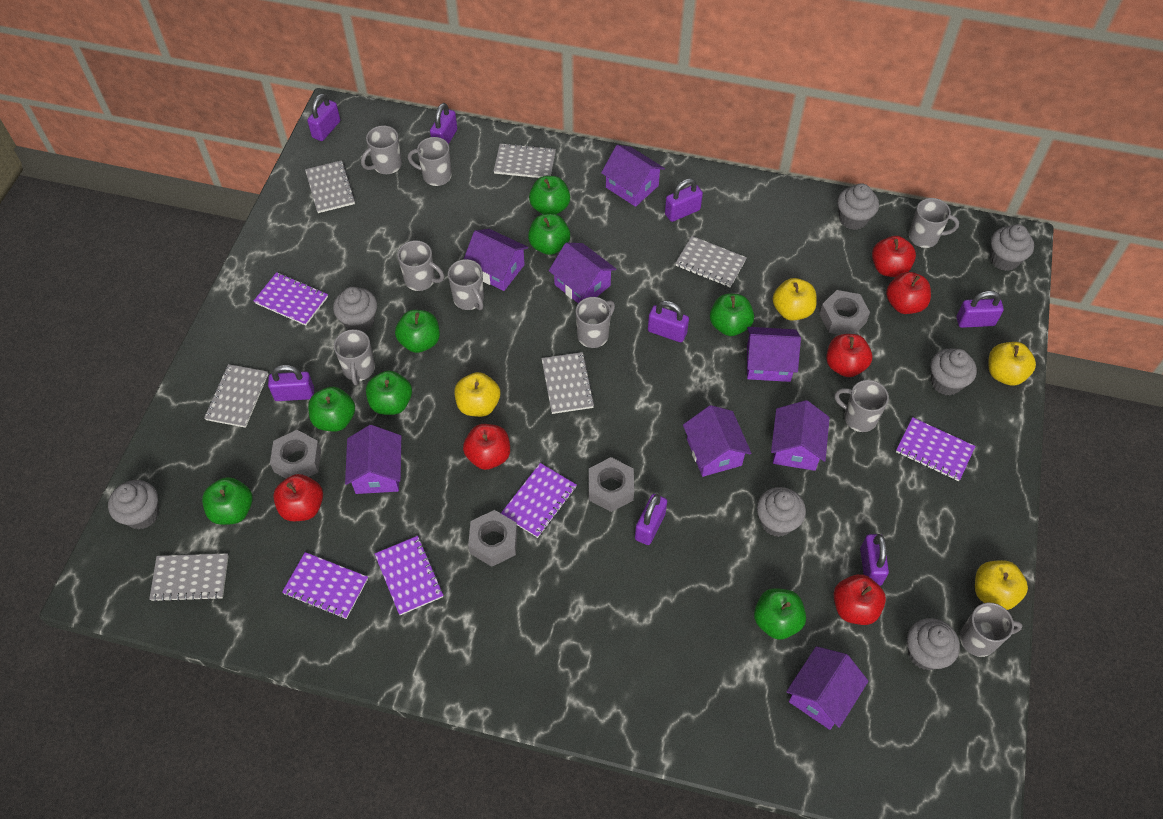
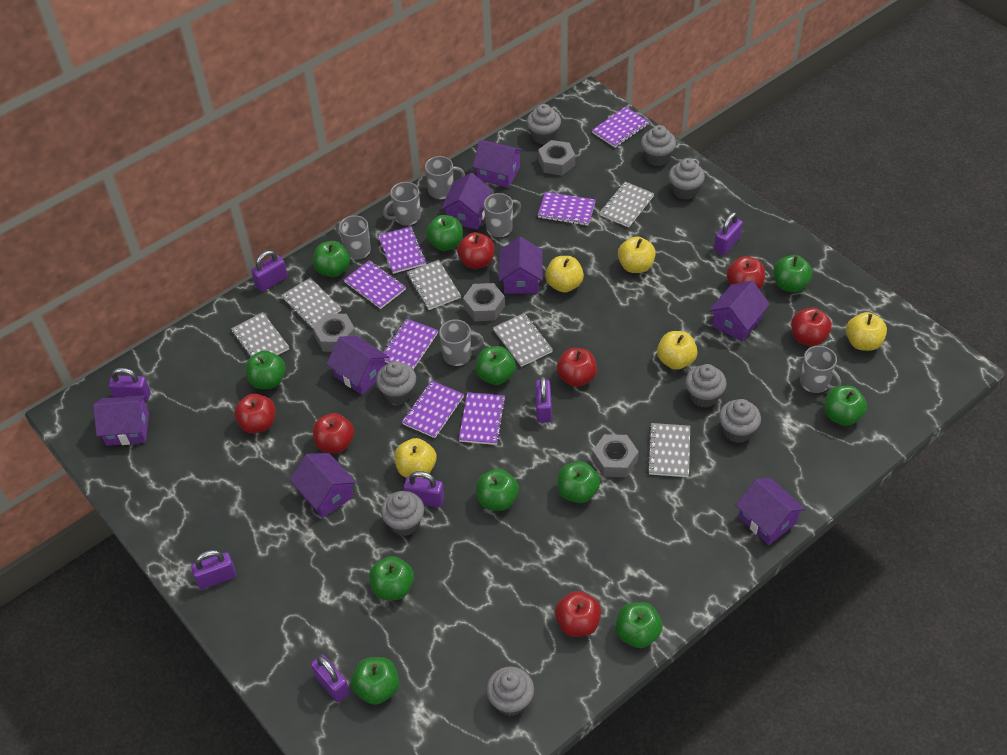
green apple: [202,477,253,525] [308,387,355,431] [366,370,412,415] [395,310,440,353] [528,214,570,255] [529,176,570,214] [710,294,754,336] [754,588,806,640] = 8 -> [245,351,286,389] [313,241,351,277] [351,657,399,705] [369,556,414,600] [426,215,463,251] [476,346,516,385] [476,469,519,511] [557,461,600,503] [616,602,662,648] [774,255,813,292] [824,386,867,426] = 11
grey cupcake: [108,480,159,529] [333,287,377,332] [757,487,806,537] [837,183,879,230] [907,618,960,670] [931,348,977,395] [990,224,1034,271] = 7 -> [376,361,416,404] [381,491,424,536] [486,666,534,716] [527,104,561,145] [641,125,676,166] [669,158,705,200] [685,364,727,408] [719,399,761,443] = 8
grey mug: [334,329,375,385] [361,125,402,174] [397,240,444,291] [408,137,452,186] [448,259,484,310] [576,297,615,348] [834,380,889,432] [909,198,959,248] [960,603,1022,657] = 9 -> [336,215,371,260] [383,182,421,225] [425,156,465,199] [439,319,484,366] [484,193,521,237] [800,346,841,393] = 6
purple notebook: [254,272,328,326] [282,552,368,619] [375,536,444,615] [501,463,577,538] [896,417,975,481] = 5 -> [344,260,406,309] [378,226,426,274] [383,319,438,370] [402,380,464,438] [459,392,506,445] [538,192,596,226] [592,107,649,148] = 7
purple padlock: [268,365,314,401] [307,93,340,141] [430,103,457,144] [635,494,667,545] [648,301,689,342] [665,178,703,222] [860,534,889,586] [956,290,1004,328] = 8 -> [109,368,151,402] [191,550,236,589] [251,250,288,292] [311,655,350,702] [404,471,444,507] [535,376,552,423] [714,212,743,255] = 7
red apple: [273,474,323,521] [463,424,510,470] [826,334,872,377] [833,574,886,625] [872,236,916,277] [886,272,931,314] = 6 -> [234,394,276,433] [313,413,354,453] [457,232,494,269] [555,591,601,637] [557,348,597,387] [726,256,765,289] [791,307,832,346] = 7
yellow apple: [454,372,500,417] [773,278,817,321] [975,560,1028,610] [988,342,1036,386] = 4 -> [394,438,436,478] [545,256,584,293] [618,236,656,273] [657,331,698,370] [846,312,887,351] = 5

